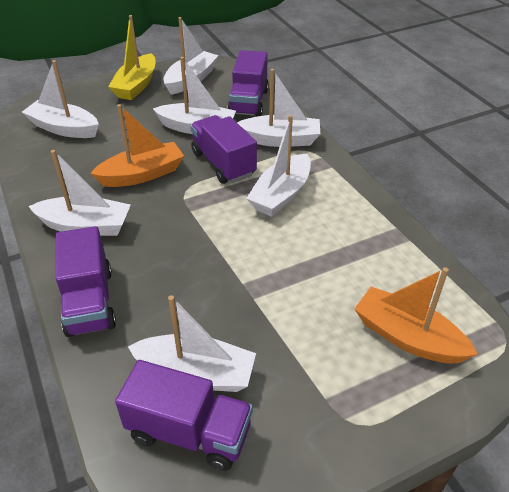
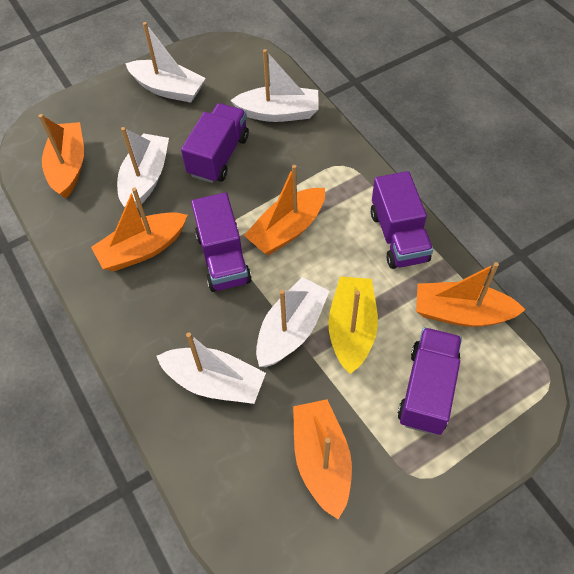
orange boat: [90,104,184,187] [354,267,478,364] = 2 -> [39,114,84,198] [91,187,187,271] [244,165,325,255] [293,399,352,519] [416,262,526,327] = 5
white boat: [22,60,99,138] [28,150,131,236] [128,295,256,392] [153,57,236,134] [163,17,219,95] [237,69,320,147] [246,115,311,217] = 7 -> [117,127,169,208] [125,22,206,103] [157,333,266,404] [230,49,319,122] [256,277,329,367] = 5

